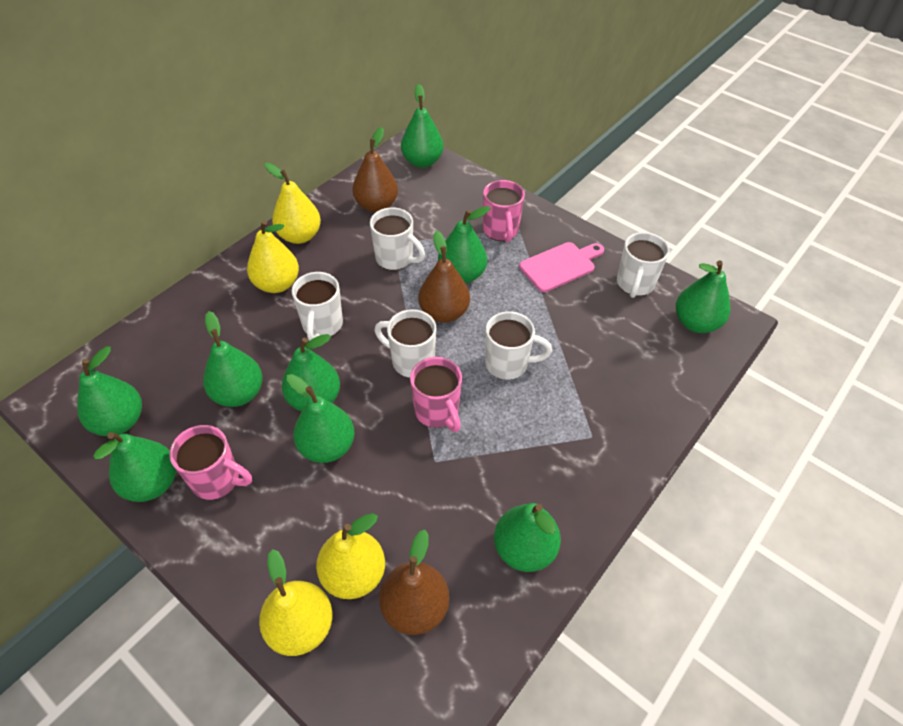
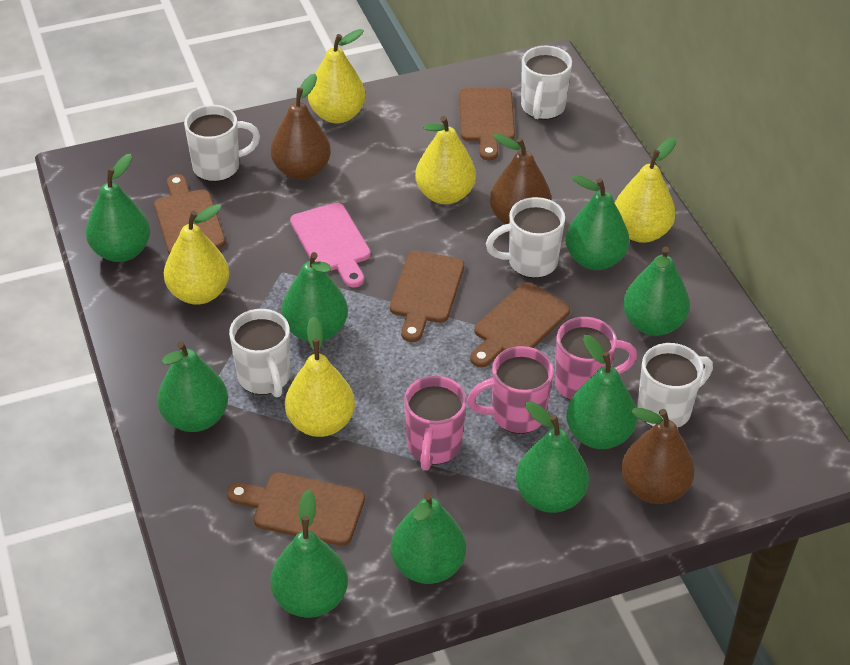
brown cutting board: none = 0 -> [154,174,225,255] [227,473,365,546] [390,251,464,342] [459,88,515,160] [470,282,570,367] = 5
yellow pear: [247,220,299,293] [259,549,332,656] [265,163,321,244] [316,513,385,599] = 4 -> [164,204,229,305] [285,316,355,437] [308,29,366,124] [415,116,476,204] [615,138,676,243] = 5

